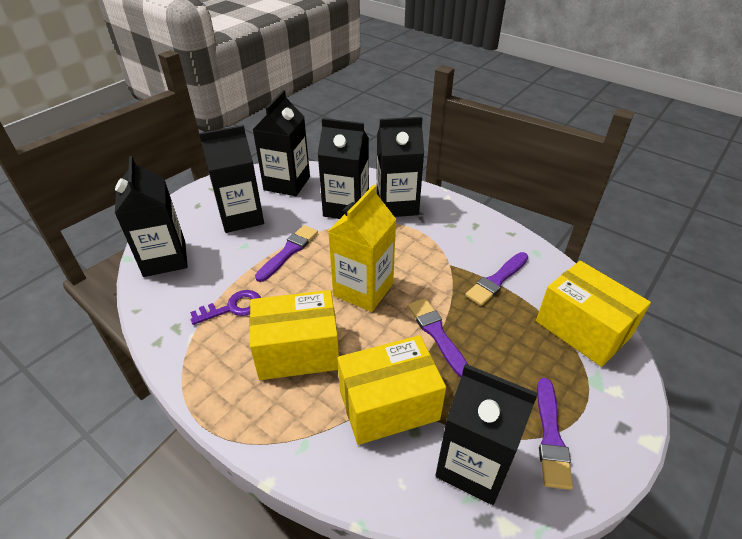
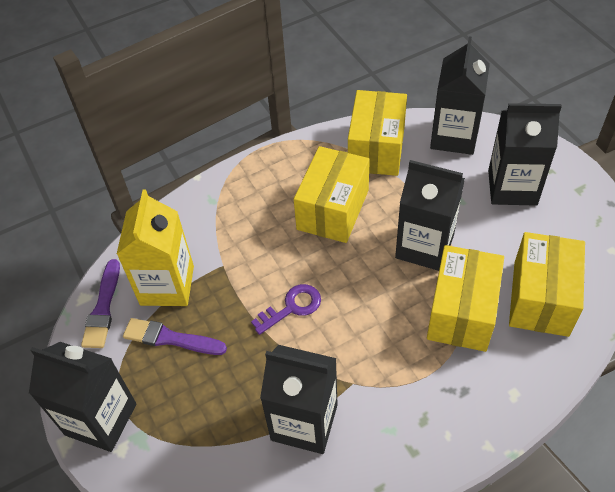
black carton: [115,156,188,277] [199,125,264,233] [252,90,310,196] [317,118,369,219] [377,117,424,217] [435,364,538,505] = 6 -> [29,342,136,452] [260,345,338,454] [395,160,465,271] [430,37,490,155] [488,103,562,206] = 5
purple brush: [255,225,318,282] [408,298,468,378] [465,252,528,306] [537,378,573,490] = 4 -> [81,259,120,348] [123,318,227,355] = 2
yellow box: [250,290,339,380] [337,335,446,445] [536,261,651,367] = 3 -> [294,146,370,243] [348,90,407,176] [427,245,504,352] [509,232,585,337] = 4

